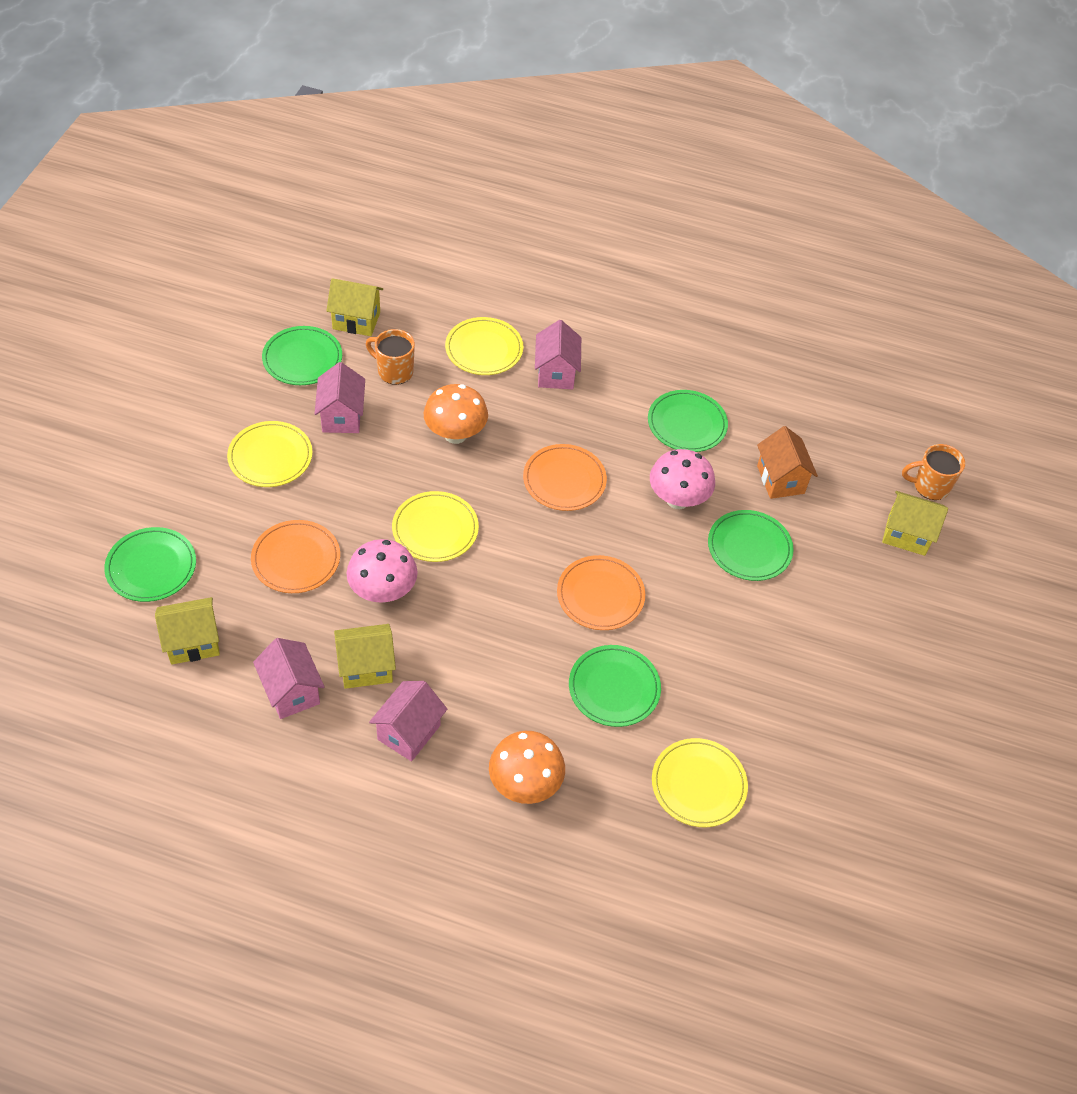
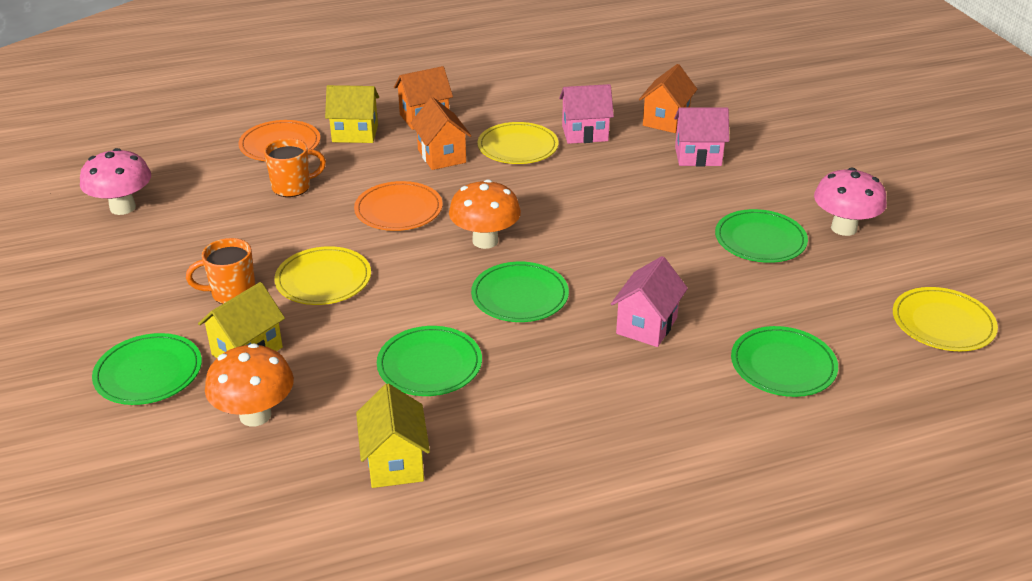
orange house: [757,426,818,499] = 1 -> [394,66,453,130] [411,97,471,170] [639,64,697,133] = 3
orange plate: [251,520,340,593] [523,444,607,511] [557,555,645,630] = 3 -> [238,120,320,161] [354,181,443,231] = 2
pink house: [253,638,325,719] [315,362,365,433] [369,681,447,761] [535,320,581,389] = 4 -> [559,84,614,144] [611,256,688,347] [674,107,729,166] = 3
yellow house: [155,597,220,665] [327,278,383,336] [334,624,396,689] [882,491,948,556] = 4 -> [198,282,285,358] [325,85,379,143] [356,384,430,488] = 3
yellow plate: [227,421,313,487] [392,491,479,562] [445,317,524,375] [652,738,748,827] = 4 -> [274,246,371,305] [477,122,559,164] [893,287,998,351] = 3

